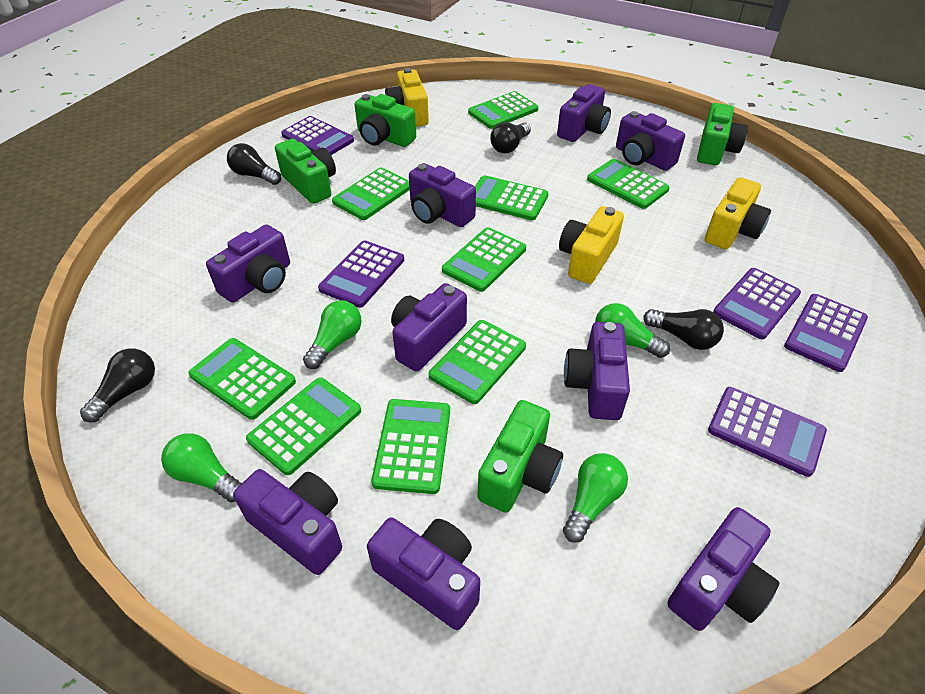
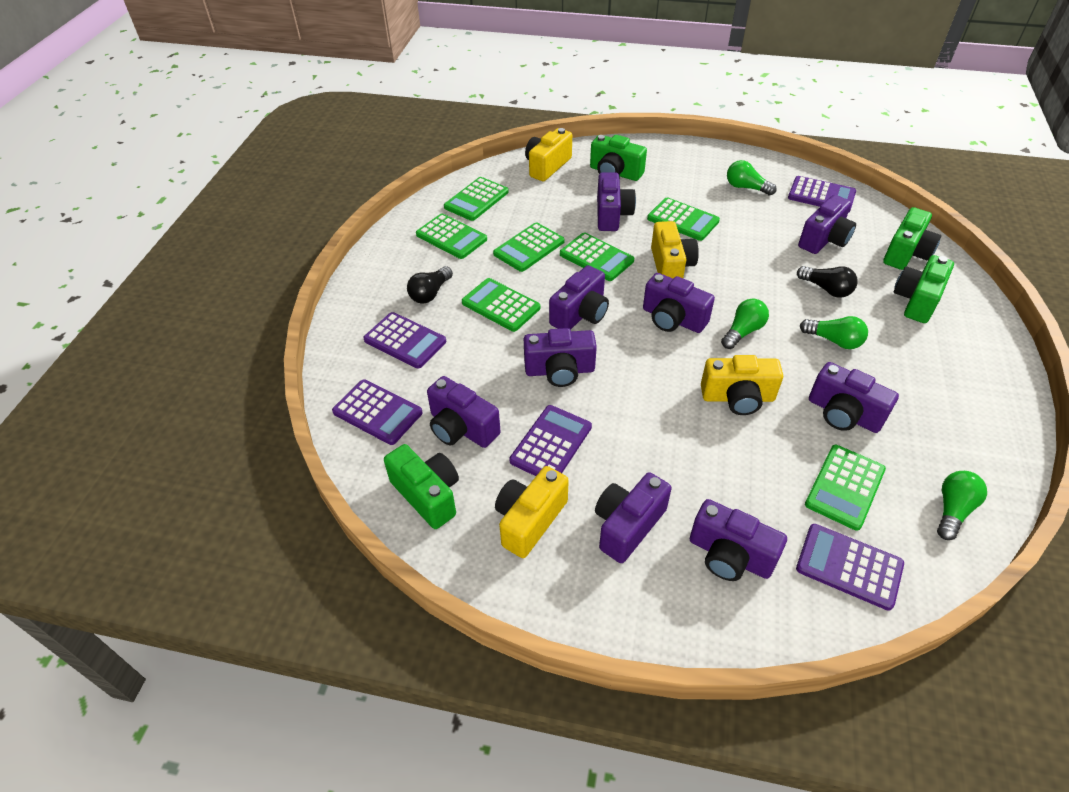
black light bulb: [80,348,155,422] [227,143,281,185] [490,122,531,153] [643,309,724,350] = 4 -> [407,266,453,304] [797,266,858,298] = 2
green calculator: [188,338,296,420] [246,377,361,475] [332,167,410,220] [371,399,450,494] [429,320,526,404] [442,227,526,292] [468,91,538,129] [475,175,548,220] [587,159,670,209] = 9 -> [416,214,487,259] [444,177,509,221] [462,278,541,332] [493,222,565,272] [560,232,634,281] [647,197,720,241] [805,445,886,531] = 7
yellow camera: [385,68,429,127] [559,206,624,284] [705,177,771,250] = 3 -> [495,466,569,558] [525,128,572,181] [651,221,699,279] [701,355,783,415] = 4

